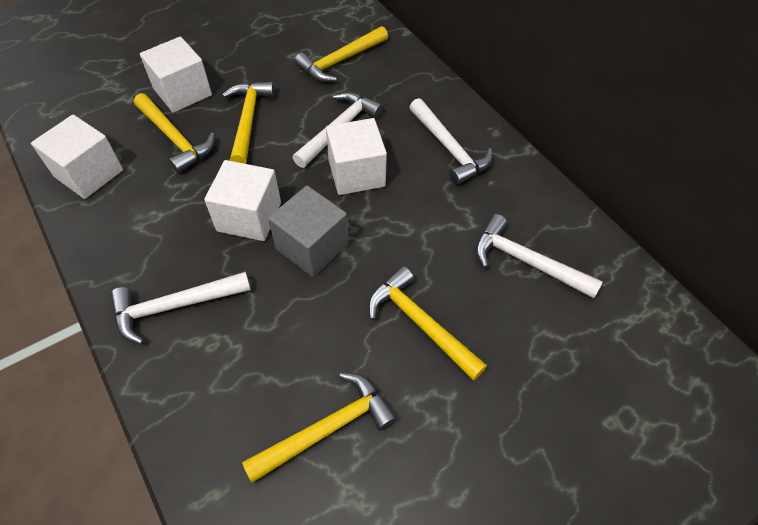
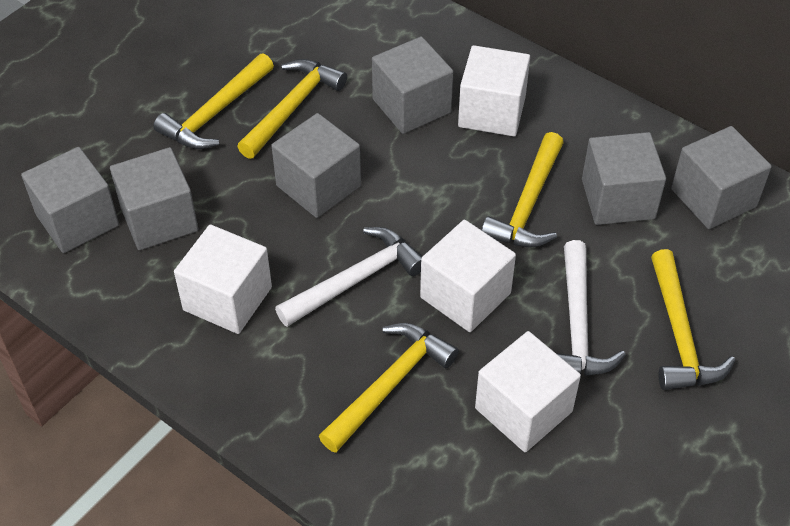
grey cube: [268,186,348,277] = 1 -> [21,147,119,253] [110,147,198,250] [271,113,361,218] [372,36,453,134] [582,132,666,225] [671,126,772,229] = 6
white hammer: [110,272,251,345] [292,92,383,168] [409,98,493,185] [475,214,603,299] = 4 -> [275,227,423,327] [556,240,626,376] = 2

